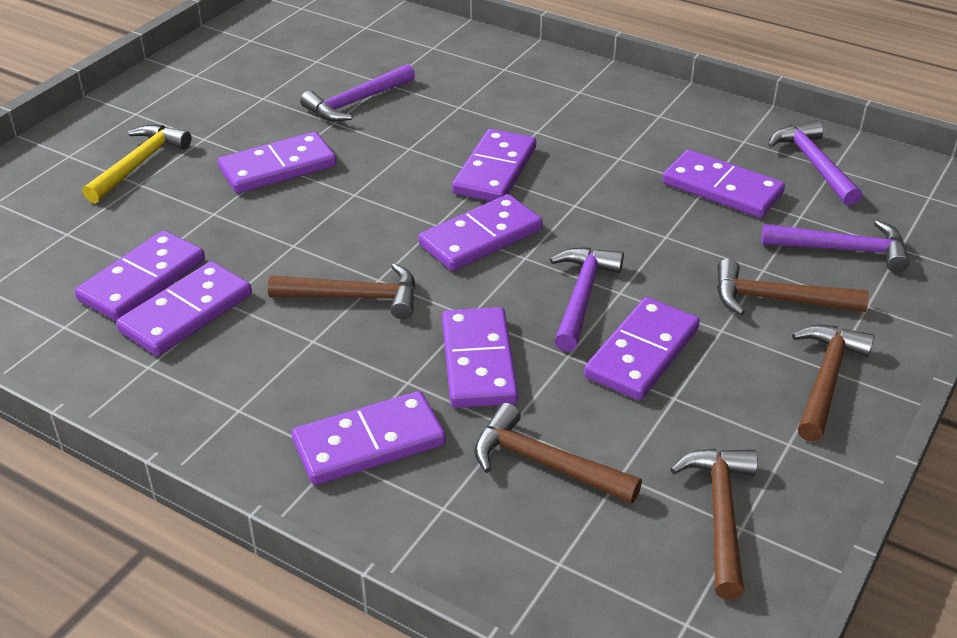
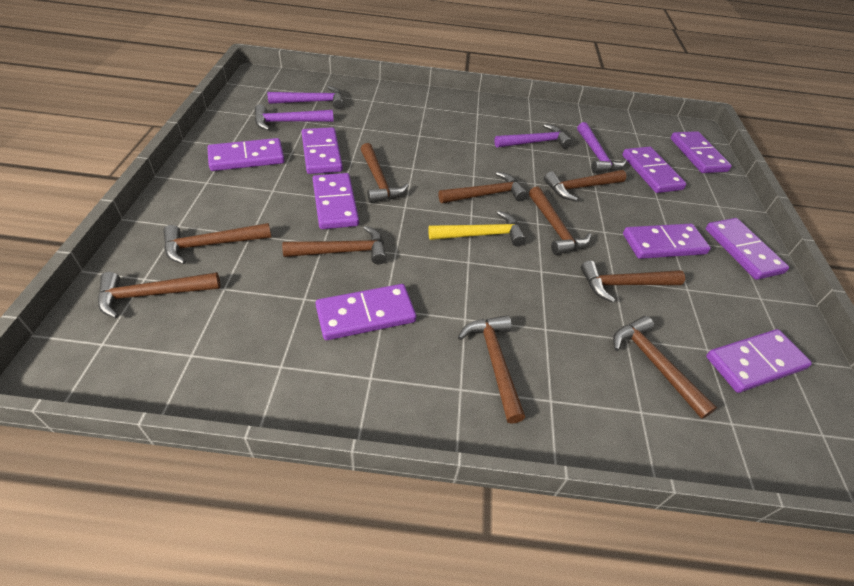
brown hammer: [268,263,416,319] [474,403,642,504] [670,449,758,599] [717,259,869,315] [792,325,875,442] = 5 -> [98,272,220,319] [163,223,271,264] [282,226,387,264] [361,143,409,203] [438,172,528,203] [458,315,525,424] [529,187,591,255] [544,170,626,201] [581,261,685,303] [613,316,717,419] = 10

